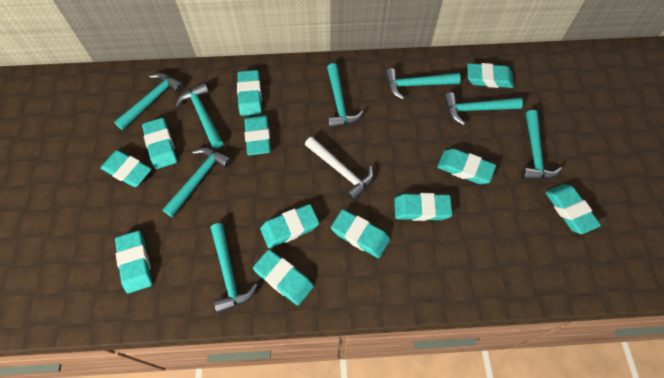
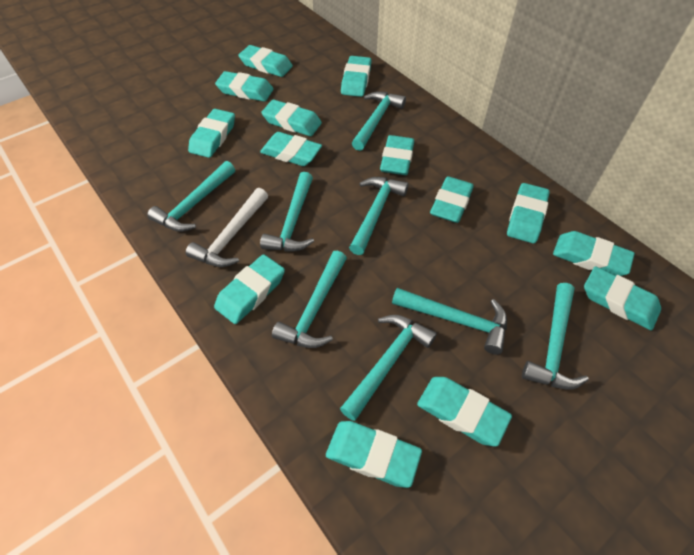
turquoise eraser: [100,150,152,187] [115,231,152,293] [142,118,177,169] [237,70,262,116] [244,115,271,155] [253,249,314,305] [260,204,319,248] [331,209,390,258] [394,193,452,221] [437,149,496,184] [467,63,514,88] [545,184,601,234] = 12 -> [188,109,235,158] [214,254,285,324] [215,71,274,102] [238,45,293,77] [260,132,322,166] [261,100,322,136] [326,421,422,488] [341,56,371,97] [380,135,414,175] [417,377,512,447] [430,176,474,223] [507,183,549,243] [553,231,635,276] [584,266,661,331] = 14

